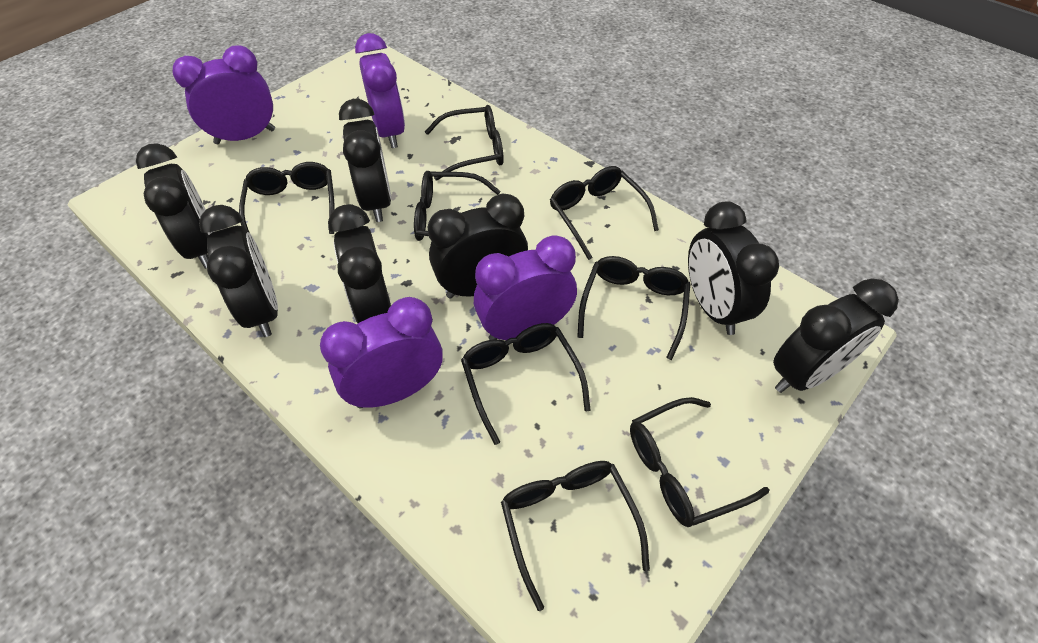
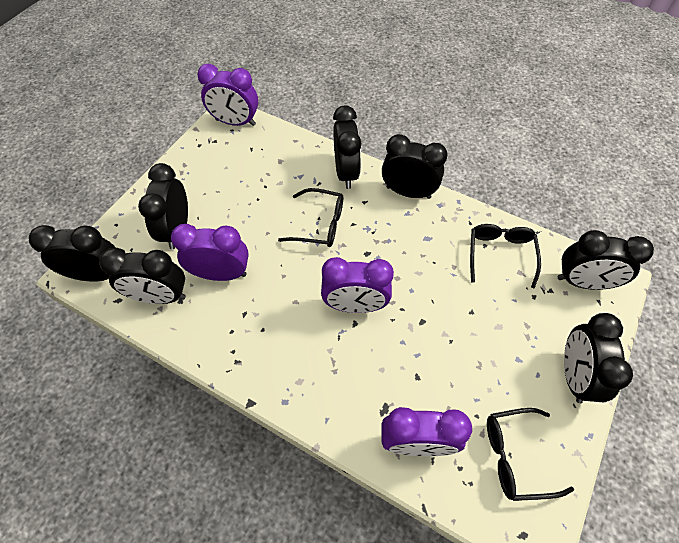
black glasses: [239,162,335,234] [414,171,500,241] [425,105,504,181] [461,323,591,445] [501,461,650,611] [550,166,659,260] [577,256,690,360] [630,397,769,527] = 8 -> [278,188,343,247] [470,224,541,289] [487,408,574,501] = 3

